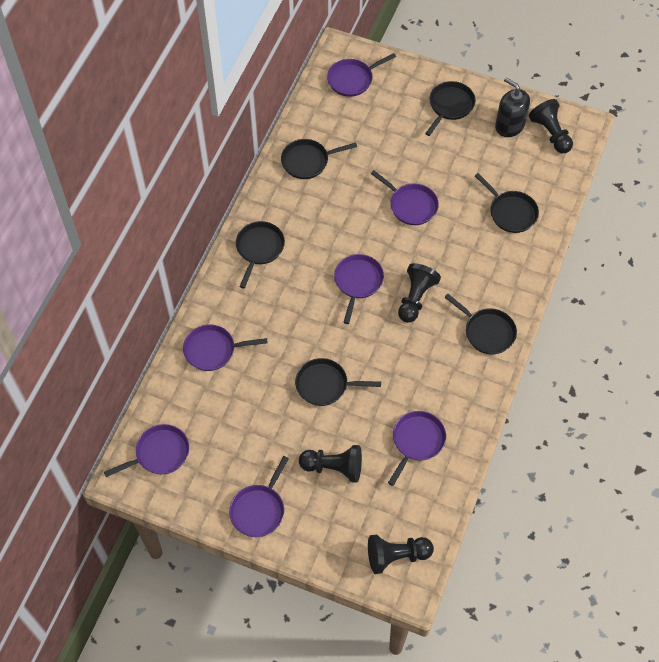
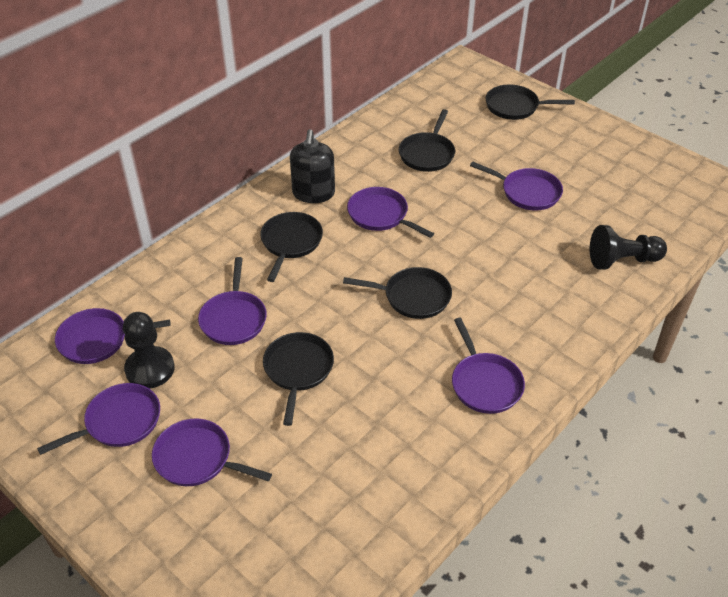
black pan: [236,221,285,289] [281,139,357,179] [295,358,381,406] [425,81,475,136] [444,294,517,355] [475,173,539,233] = 6 -> [260,212,323,282] [263,332,334,426] [343,267,452,319] [399,109,455,172] [486,84,575,120] = 5
black pawn: [299,445,362,483] [368,534,434,574] [398,263,441,323] [529,99,573,153] = 4 -> [123,312,175,389] [590,225,667,270] = 2

